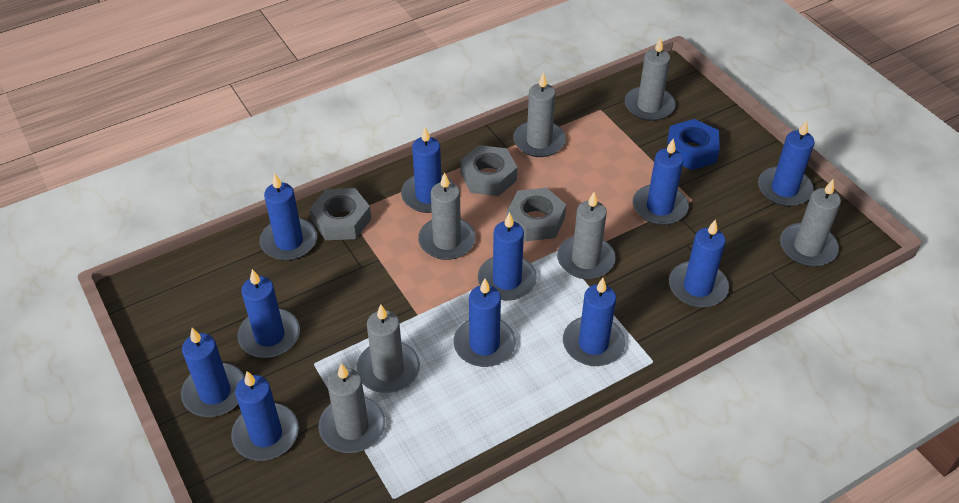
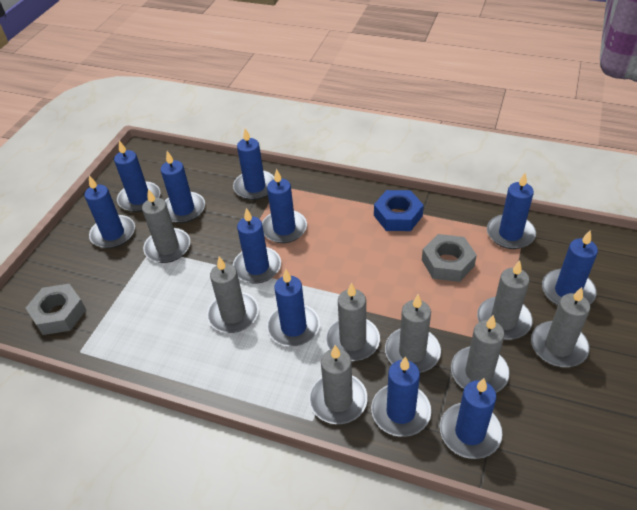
grey candle: [318,363,385,453] [356,304,420,393] [418,172,476,260] [513,72,566,157] [557,192,616,279] [625,37,676,121] [780,179,841,267] = 7 -> [142,189,190,263] [207,257,259,333] [309,345,368,424] [326,283,380,361] [385,294,441,373] [451,315,510,393] [477,261,533,340] [531,287,590,367] = 8
grey nut: [310,188,371,240] [460,145,517,196] [507,188,566,241] = 3 -> [26,284,86,335] [422,234,477,282] = 2

